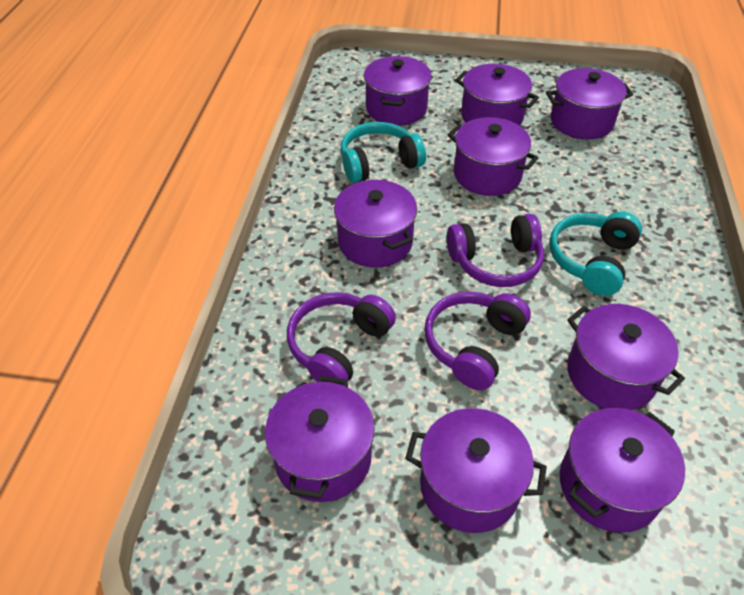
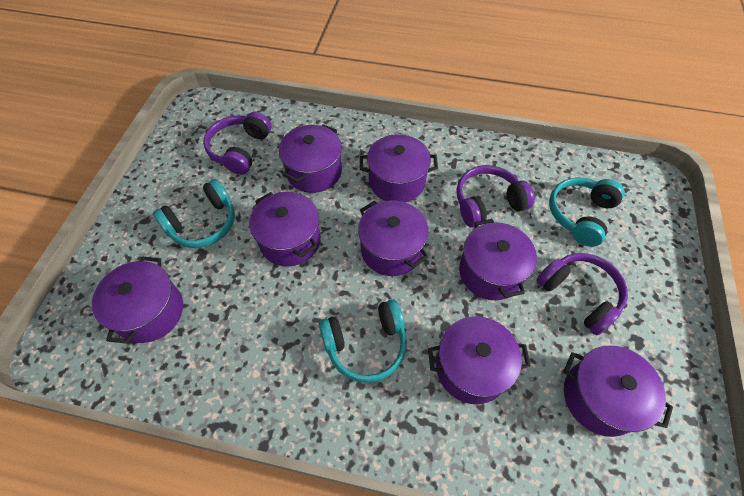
purple pot: [265,376,375,502] [334,180,417,268] [364,56,431,126] [405,408,547,533] [448,117,538,196] [455,64,539,126] [546,68,633,139] [560,408,685,533] [567,304,685,410] = 9 -> [92,256,183,344] [249,192,321,266] [279,124,342,193] [358,201,428,276] [360,134,438,202] [428,316,531,404] [459,219,537,300] [564,345,673,437] = 8
turquoise headphones: [340,122,426,183] [549,212,642,296] = 2 -> [153,179,235,248] [319,299,407,383] [549,177,625,247] = 3

